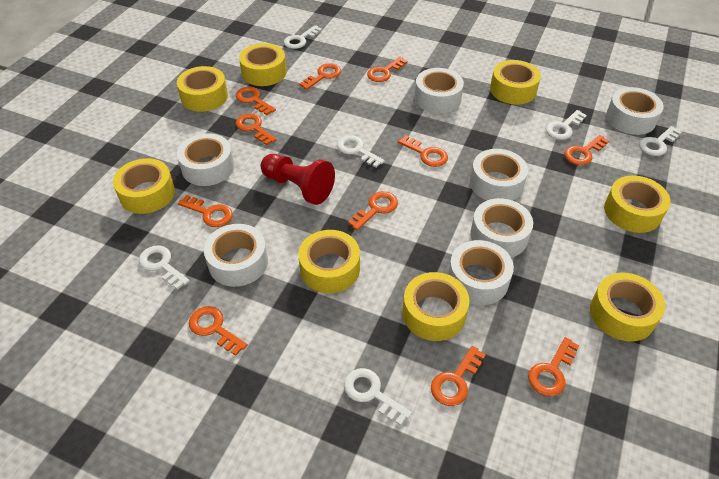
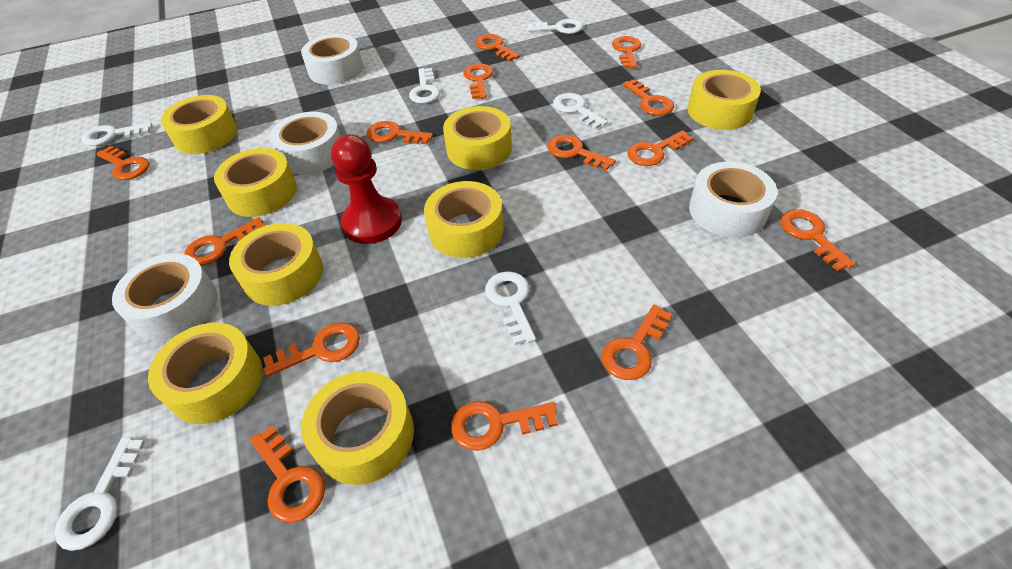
orange key: [178,195,233,227] [189,306,248,356] [236,87,276,115] [236,113,277,145] [299,63,341,90] [348,191,398,230] [367,57,407,82] [398,135,448,167] [431,346,486,406] [528,337,579,396] [564,135,609,165] = 11 -> [96,146,149,180] [184,217,264,266] [250,426,325,523] [263,322,360,377] [366,121,433,145] [451,401,558,451] [463,64,494,99] [475,34,520,61] [548,135,616,171] [602,305,672,380] [612,36,641,68] [623,79,674,116] [627,130,693,166] [781,209,856,271] = 14
white tape: [177,133,234,186] [204,224,268,287] [415,68,464,113] [448,240,514,305] [470,149,528,201] [470,198,533,257] [606,87,664,135] = 7 -> [112,253,218,341] [270,112,341,175] [301,34,363,85] [689,162,777,238] = 4

